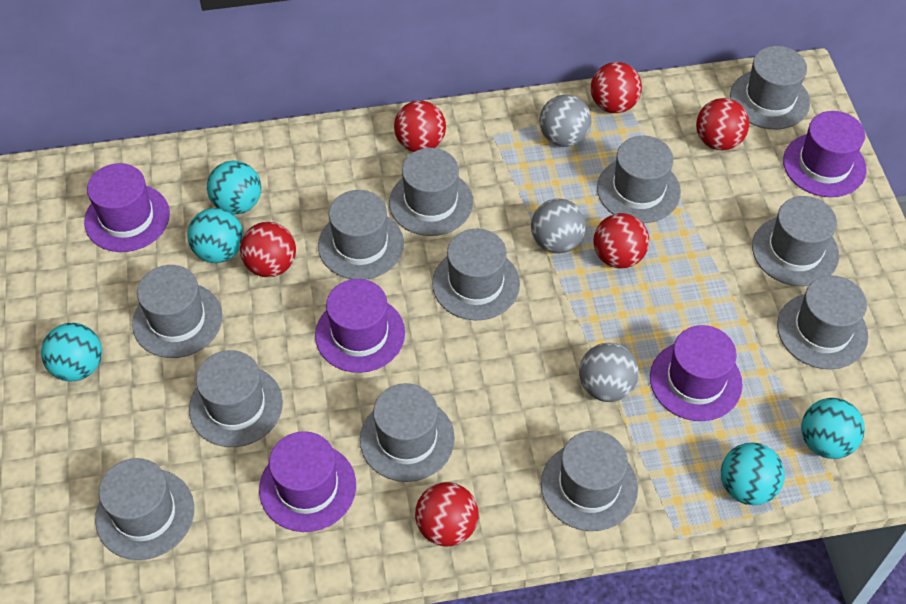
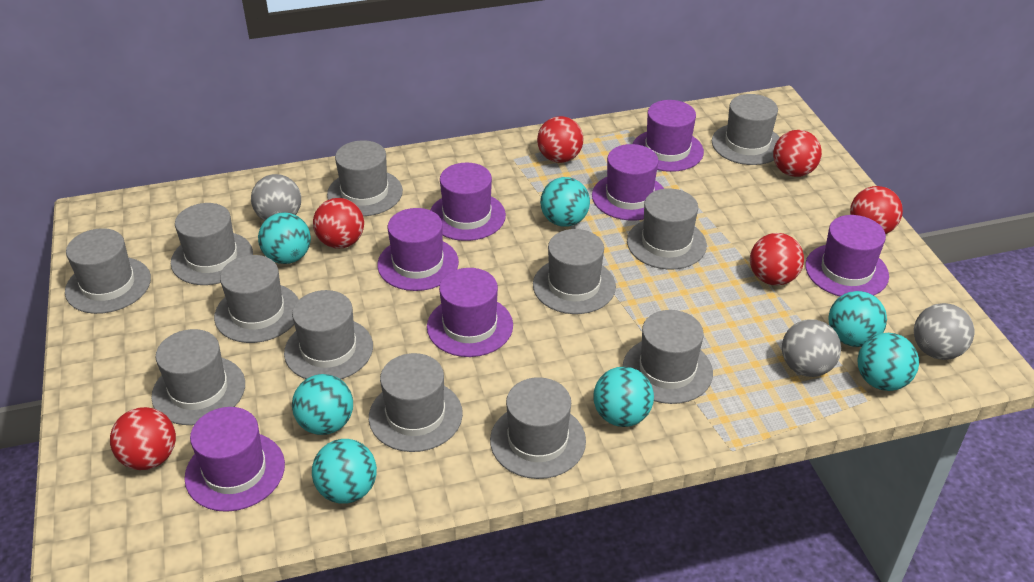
purple hat: [84,163,170,252] [259,431,356,532] [315,279,405,373] [650,325,743,421] [783,111,867,197] = 5 -> [184,407,285,512] [377,208,459,291] [427,268,513,357] [430,163,506,241] [592,144,664,220] [633,100,704,172] [805,215,889,297] = 7
turquoise ball: [41,323,102,381] [187,208,243,263] [207,161,261,214] [721,442,785,505] [801,398,865,459] = 5 -> [258,212,311,264] [292,374,353,435] [312,439,377,504] [540,177,590,227] [594,367,654,427] [828,291,887,347] [857,333,919,391] = 7

